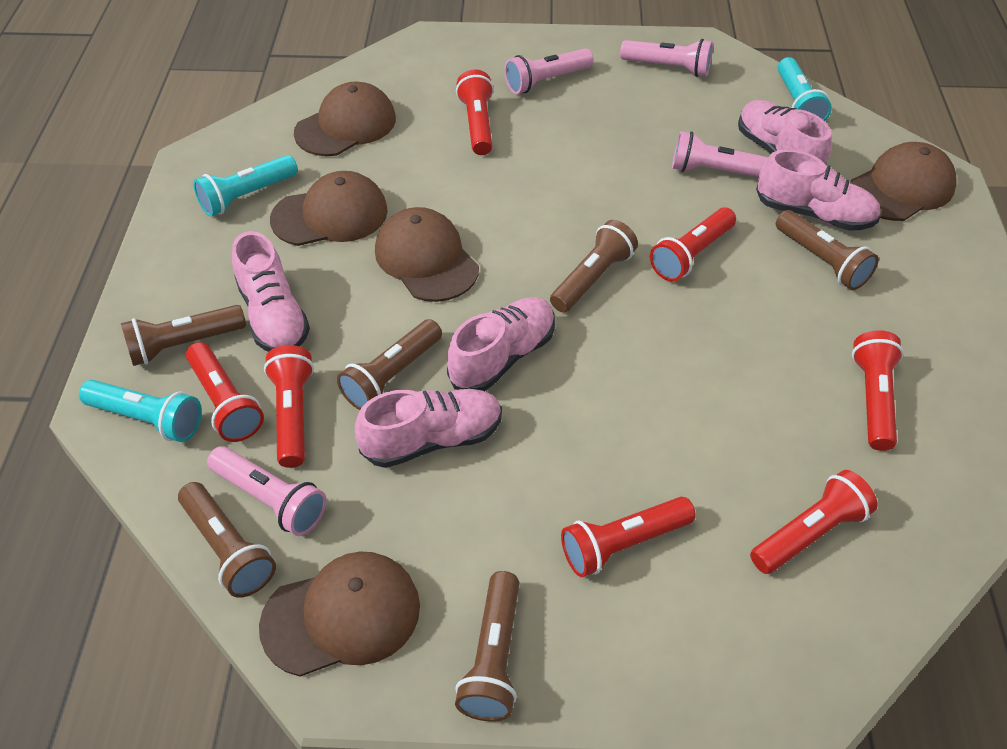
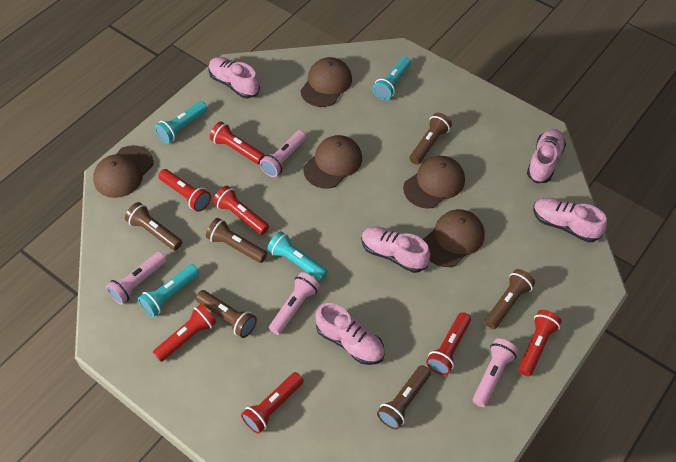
turquoise flashlight: [79,380,202,442] [193,155,298,217] [778,57,832,121] = 3 -> [138,264,199,317] [155,101,208,143] [267,231,328,281] [373,57,411,100] = 4

